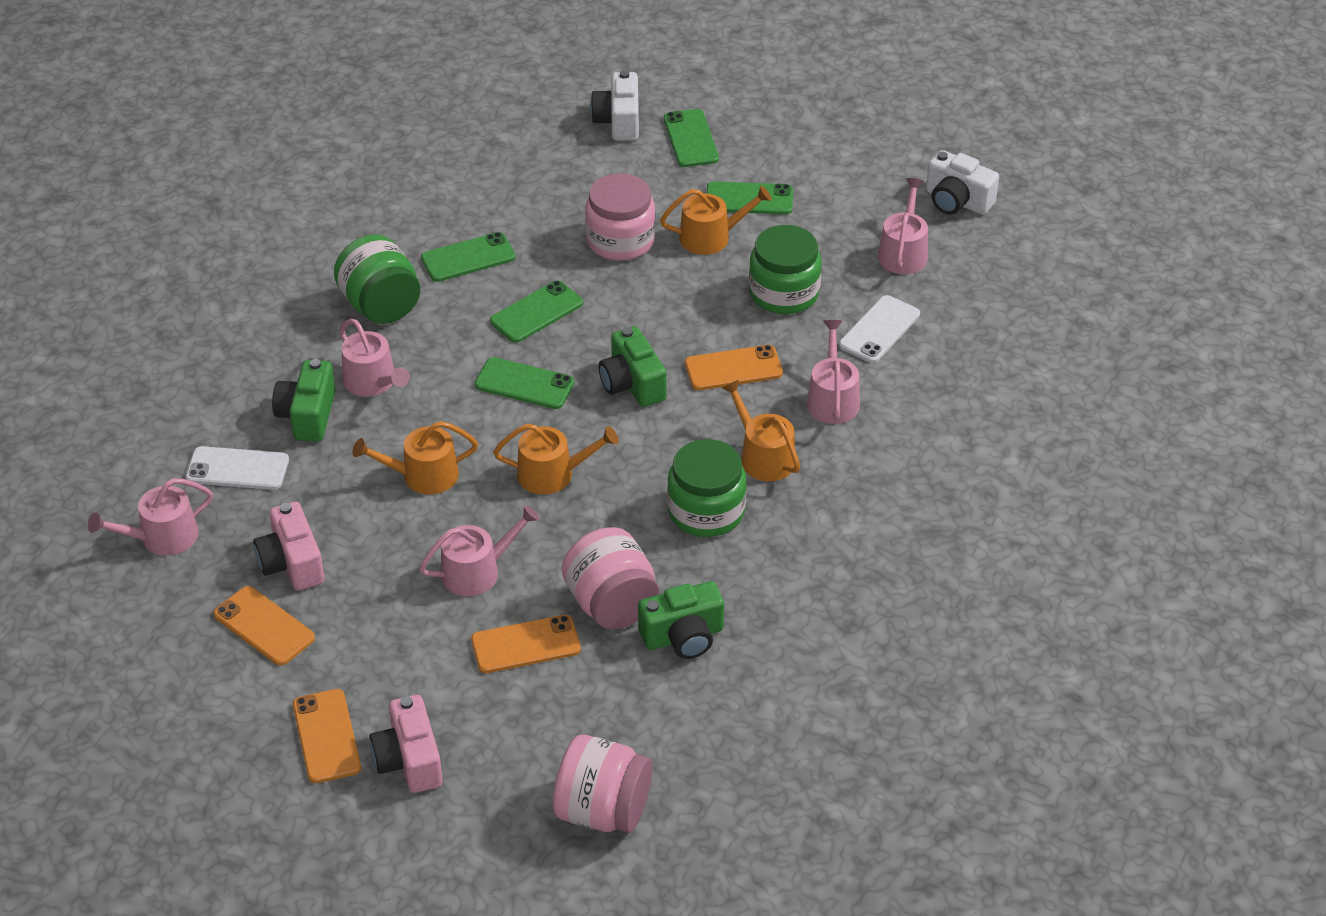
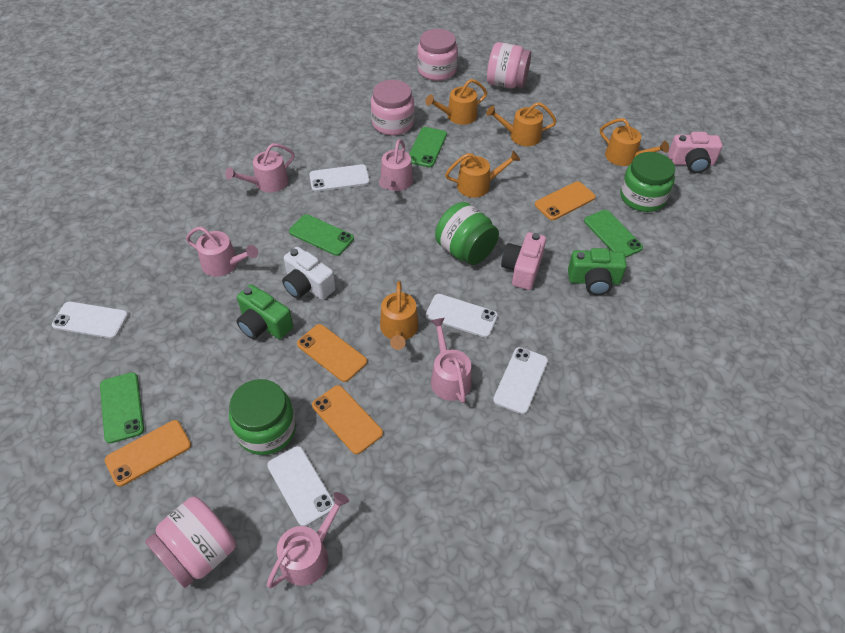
green camera: [272,359,336,442] [599,326,667,407] [638,581,724,659] = 3 -> [236,284,293,339] [568,248,627,295] = 2
green phone: [421,232,516,282] [475,357,575,409] [490,280,583,343] [664,109,719,167] [706,181,793,215] = 5 -> [100,372,144,443] [289,214,354,256] [409,127,447,167] [584,210,643,258] = 4
orange watering can: [352,421,478,495] [493,424,619,495] [660,186,772,255] [722,380,800,481] = 4 -> [380,281,419,350] [425,79,487,125] [445,151,520,198] [486,102,557,146] [600,118,669,166] = 5
pink jar: [553,735,652,833] [562,527,659,629] [585,173,656,261] = 3 -> [145,496,236,588] [371,80,415,135] [417,29,458,81] [487,42,531,89] = 4
white camera: [590,70,639,141] [926,150,999,215] = 2 -> [282,247,336,300] = 1
white phone: [185,446,289,490] [839,295,920,363] = 2 -> [52,301,128,339] [267,446,335,526] [309,164,370,192] [426,294,498,338] [493,347,548,414] = 5

